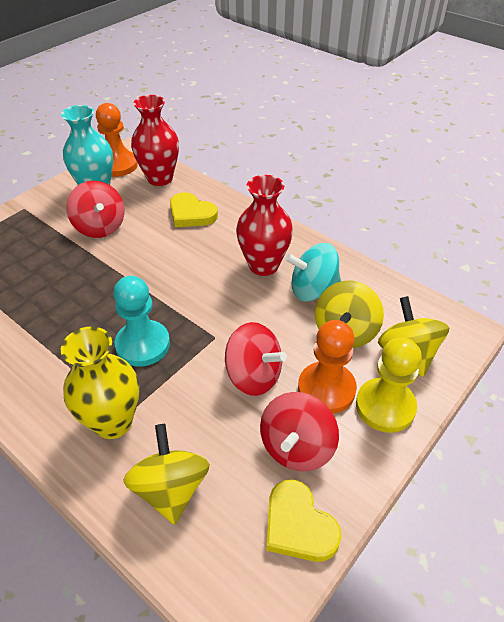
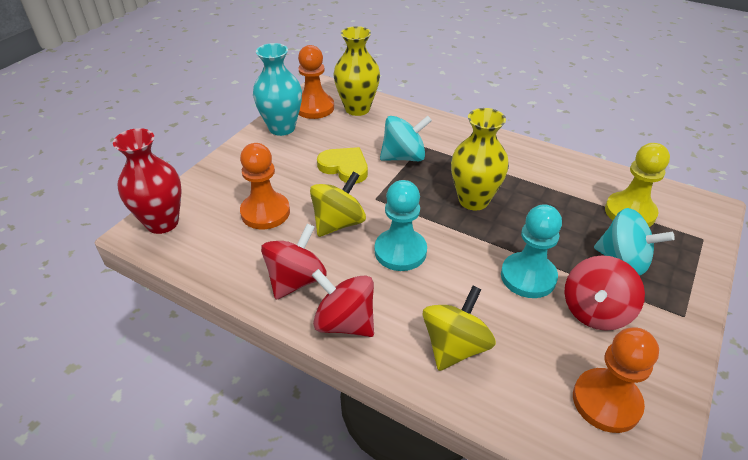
orange pawn: [96,103,138,177] [298,320,357,414] = 2 -> [240,143,290,229] [298,45,334,119] [573,328,659,433] = 3
red vase: [131,95,179,186] [236,175,293,276] = 2 -> [113,128,182,234] = 1
turquoise pawn: [113,276,170,367] = 1 -> [375,180,427,271] [501,204,562,298] = 2
turquoise spinning top: [285,243,341,301] = 1 -> [380,116,432,161] [594,208,675,276] = 2
yellow heart: [170,192,218,227] [266,479,342,562] = 2 -> [317,147,368,184] = 1
yellow spinning top: [124,424,210,525] [315,280,384,348] [378,296,449,377] = 3 -> [310,171,366,237] [423,286,496,371] = 2
yellow vase: [61,326,139,439] = 1 -> [333,26,380,116] [451,108,509,210] = 2

